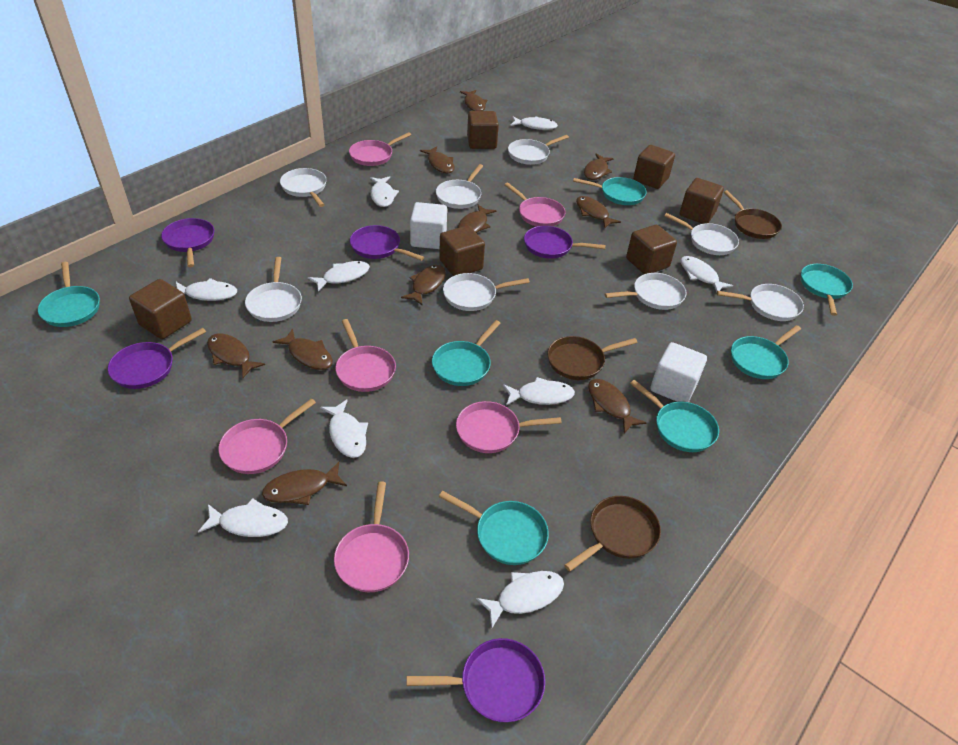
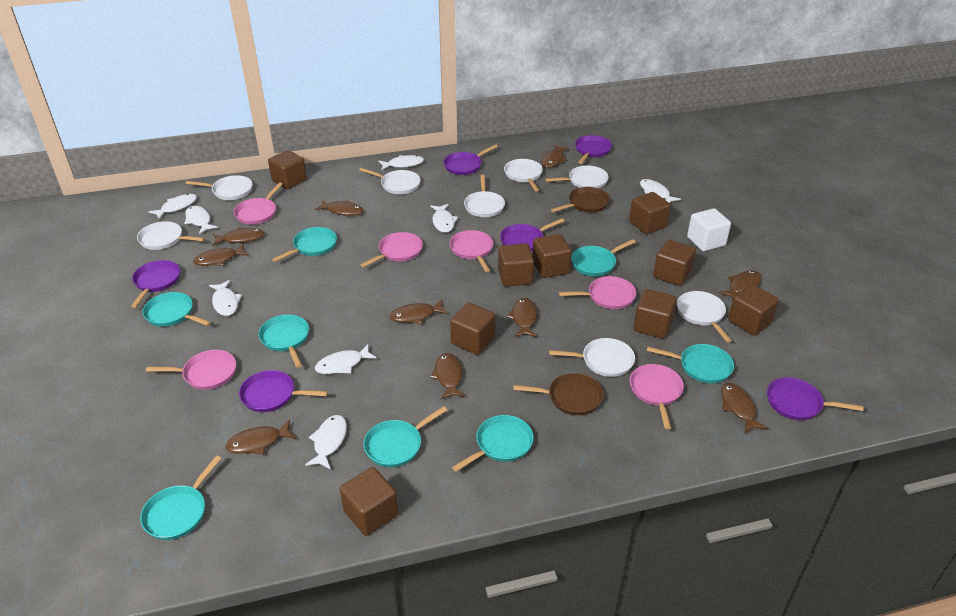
brown cube: [129,279,192,339] [439,226,485,276] [467,111,499,149] [626,225,677,274] [633,145,675,189] [680,178,724,224] = 6 -> [268,150,307,189] [340,467,398,536] [450,303,495,355] [498,243,534,287] [533,234,572,278] [629,192,671,234] [633,289,677,339] [653,240,696,286] [728,284,779,336] = 9
brown pan: [548,336,638,380] [564,496,661,571] [724,190,782,239] = 3 -> [513,373,604,415] [551,187,610,212] = 2
purple pan: [108,328,206,389] [161,218,214,267] [350,225,424,261] [406,638,545,722] [524,226,606,259] = 5 -> [131,260,180,308] [239,370,328,412] [444,144,498,175] [500,218,564,251] [575,135,612,164] [767,377,864,420] = 6
turquoise pan: [38,262,100,327] [432,320,501,386] [439,491,549,565] [573,177,647,205] [630,380,719,452] [731,325,801,379] [801,264,853,316] = 7 -> [140,455,222,540] [142,292,211,327] [258,315,309,367] [272,227,337,262] [364,406,447,467] [452,415,534,472] [571,239,636,276] [647,344,734,383] = 8
white cube: [410,202,447,249] [650,342,707,402] = 2 -> [687,208,731,251] = 1
white fish: [176,278,237,301] [198,498,288,537] [308,261,370,292] [320,399,368,458] [370,176,399,207] [476,571,564,629] [503,377,575,406] [510,116,558,130] [680,256,733,293] = 9 -> [148,194,197,219] [184,206,218,234] [209,280,242,316] [305,415,347,469] [315,344,377,374] [378,155,424,170] [430,204,458,233] [640,179,681,203] = 8

